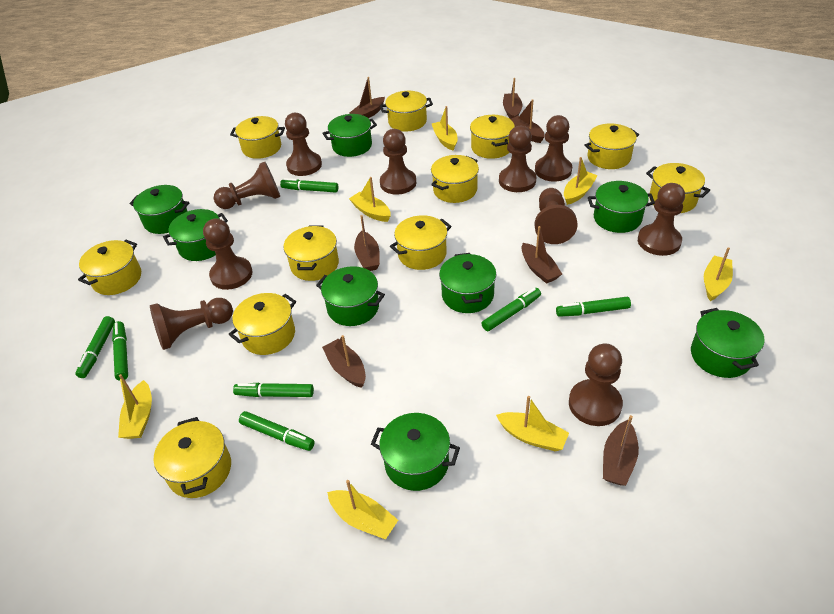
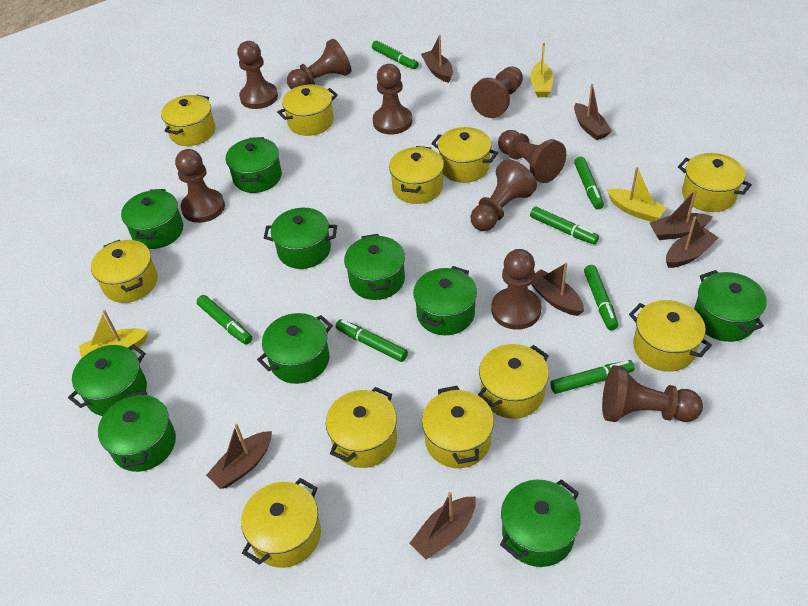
brown pawn: [150,298,233,350] [203,218,253,290] [214,162,280,209] [285,113,322,176] [380,129,416,195] [499,126,536,192] [534,188,578,244] [535,115,572,182] [569,343,623,426] [638,183,685,256] = 10 -> [175,149,225,223] [237,41,278,109] [287,39,351,89] [373,64,412,134] [471,66,523,118] [471,160,537,231] [491,249,542,330] [498,130,566,183] [602,365,703,422] = 9
green pot: [130,185,189,234] [163,209,228,261] [316,266,385,326] [322,114,377,157] [371,413,460,491] [439,253,496,313] [588,181,655,233] [691,308,765,378] = 8 -> [68,344,147,416] [98,391,176,472] [121,189,183,249] [226,137,282,193] [257,313,333,384] [264,208,337,269] [344,234,405,300] [413,266,477,335] [500,479,581,567] [694,270,767,342] = 10
yellow boat: [118,374,152,439] [327,480,398,539] [349,177,391,222] [432,106,458,150] [496,396,569,451] [564,157,598,205] [704,247,733,301] = 7 -> [79,310,148,359] [530,43,553,97] [607,167,667,222] = 3

